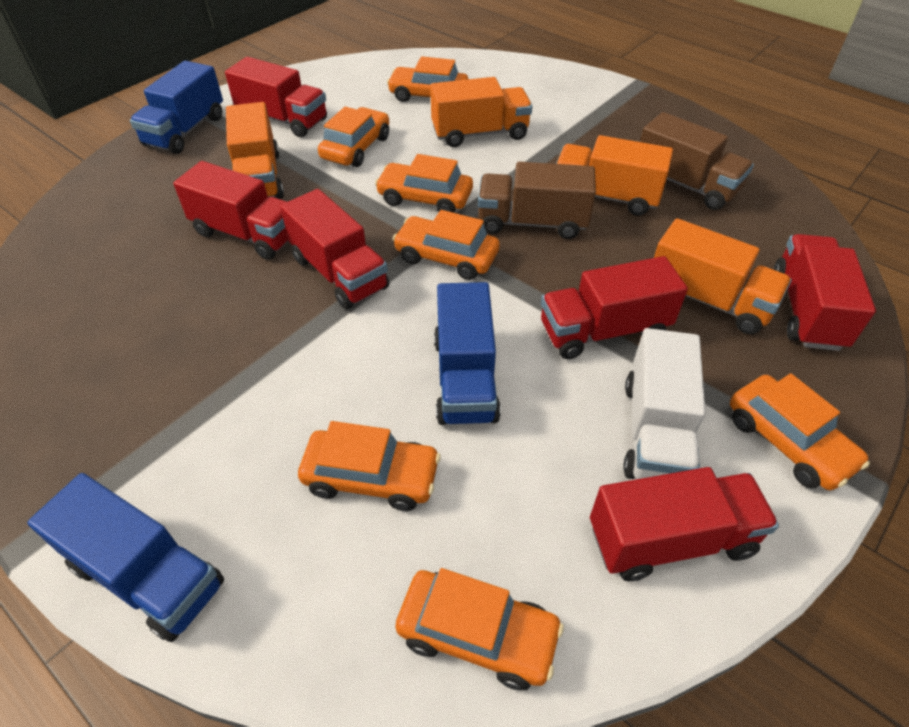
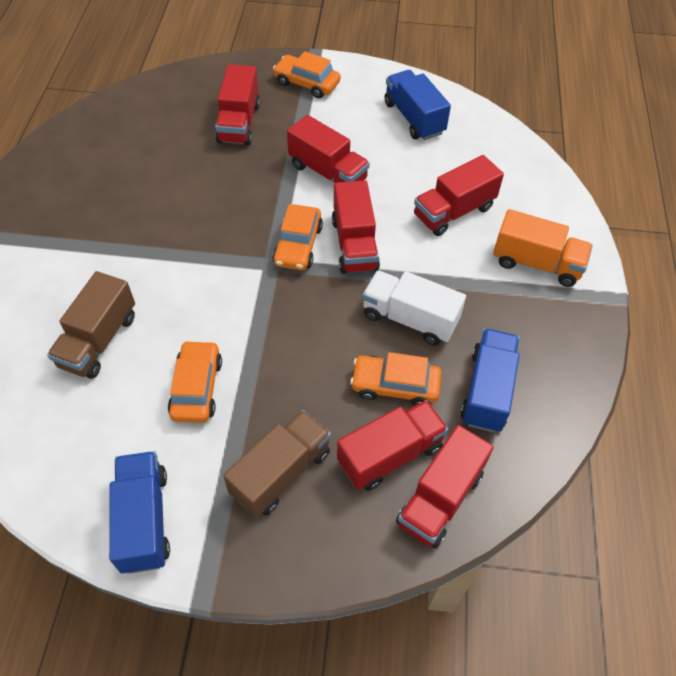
orange car: [298,421,441,511] [318,107,389,167] [375,154,473,213] [387,56,468,102] [393,210,500,280] [395,568,564,690] [730,373,870,490] = 7 -> [168,340,222,423] [272,204,323,270] [273,51,341,98] [350,352,442,406] = 4
orange truck: [226,102,284,199] [430,77,532,147] [556,135,673,216] [654,218,792,334] = 4 -> [493,209,593,287] = 1

